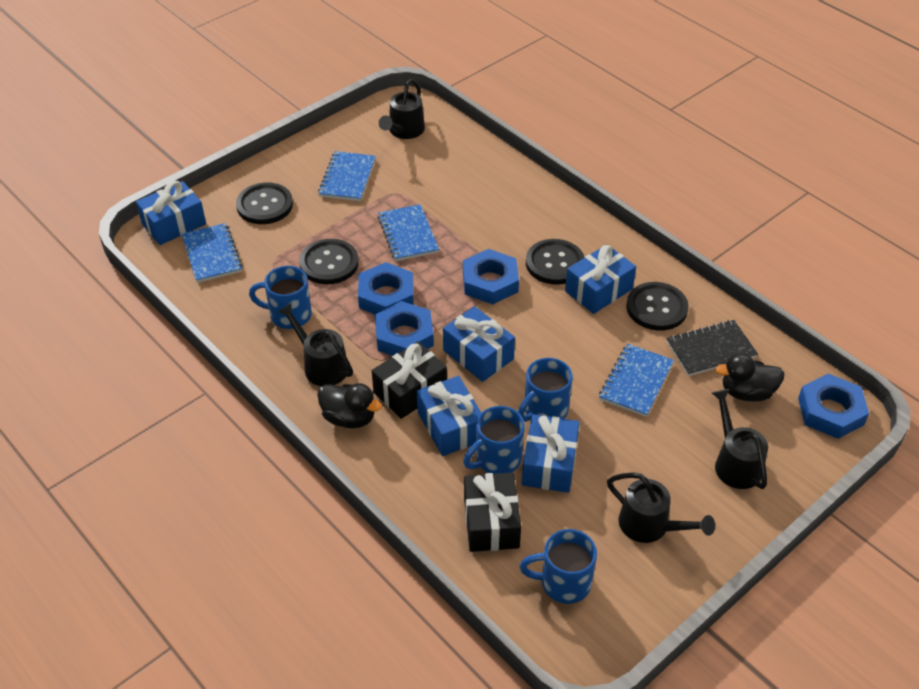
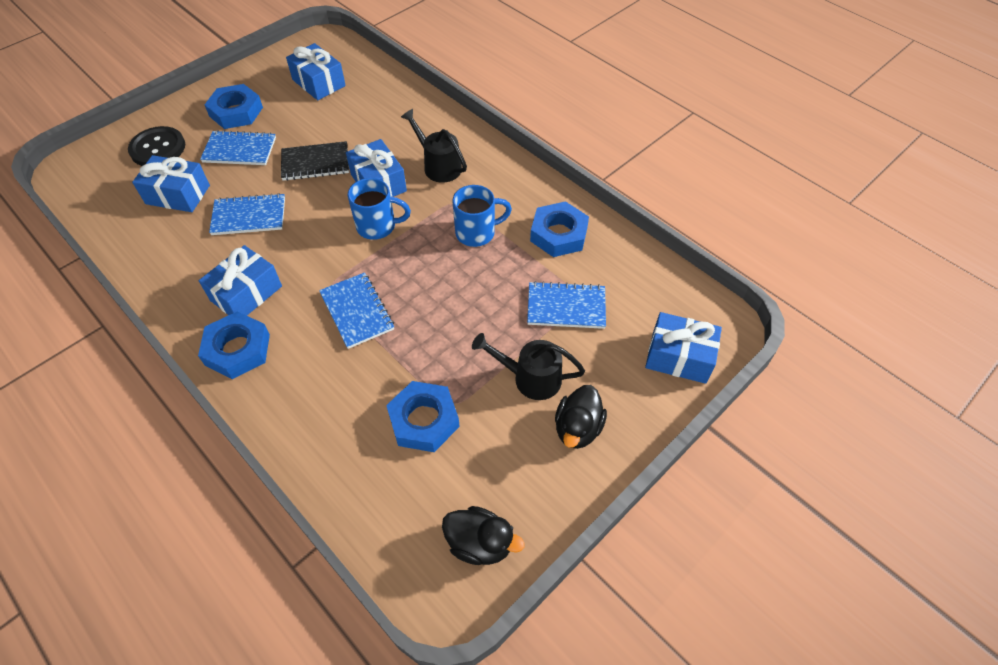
black button: [236,183,293,224] [299,239,359,284] [526,239,585,285] [626,282,689,331] = 4 -> [128,126,185,166] = 1
black gift: [372,341,447,419] [464,472,521,552] = 2 -> none = 0
black watering can: [278,303,353,386] [379,79,425,139] [607,472,715,543] [712,389,768,489] = 4 -> [401,109,467,182] [472,333,585,400] = 2
blue mug: [249,266,312,329] [463,406,525,474] [518,358,573,422] [520,529,597,604] = 4 -> [347,178,411,240] [452,185,512,247] = 2

